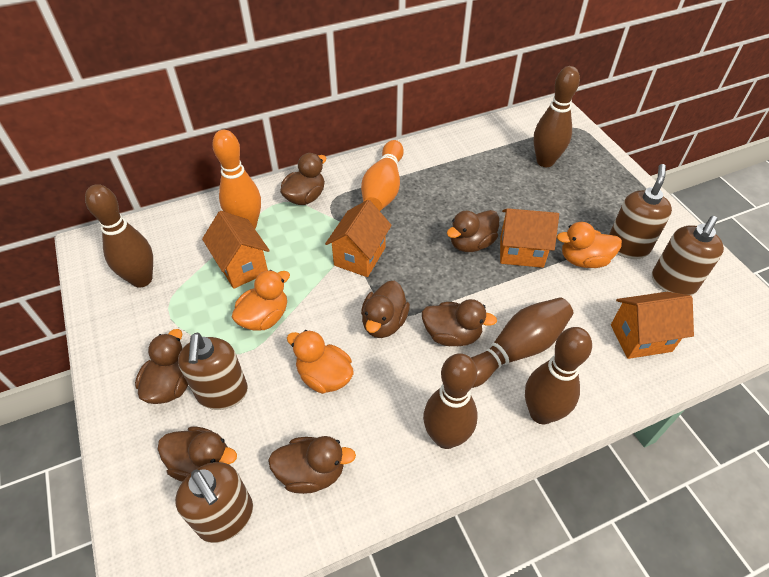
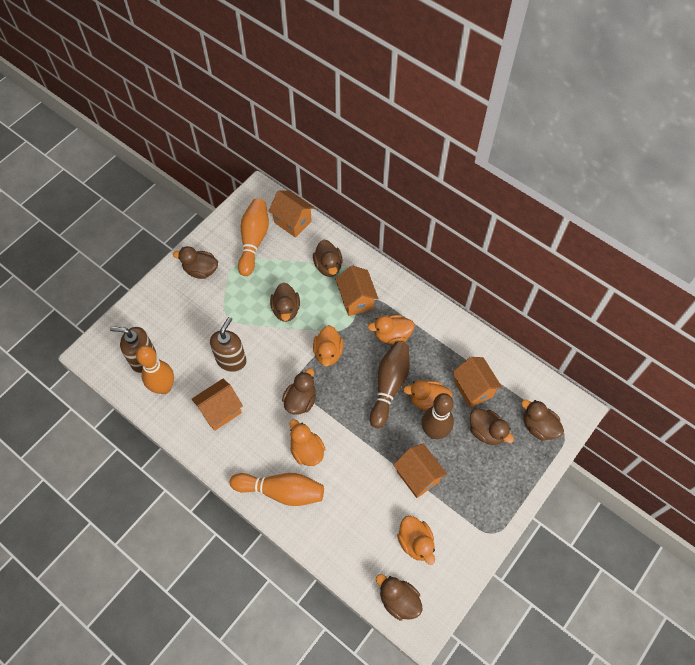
brown bowling pin: [85,184,153,288] [423,353,478,449] [471,297,573,388] [525,327,592,424] [534,66,580,167] = 5 -> [370,341,410,428] [422,393,454,439] = 2
brown soap dispenser: [175,462,253,543] [178,333,248,410] [609,164,672,259] [652,216,724,296] = 4 -> [110,326,157,373] [210,317,247,372] = 2
orange bowling pin: [212,130,261,228] [361,140,404,211] = 2 -> [136,345,174,394] [230,473,324,506] [238,199,269,276] = 3
orange duck: [232,270,290,331] [287,330,354,394] [557,222,622,268] = 3 -> [290,419,325,466] [313,325,344,367] [368,315,415,344] [397,516,435,565] [403,380,453,411] = 5
orange house: [202,211,270,289] [325,200,392,277] [500,208,559,268] [611,292,694,359] = 4 -> [191,379,243,431] [268,190,315,238] [335,265,379,316] [393,443,447,498] [452,357,502,408] = 5

